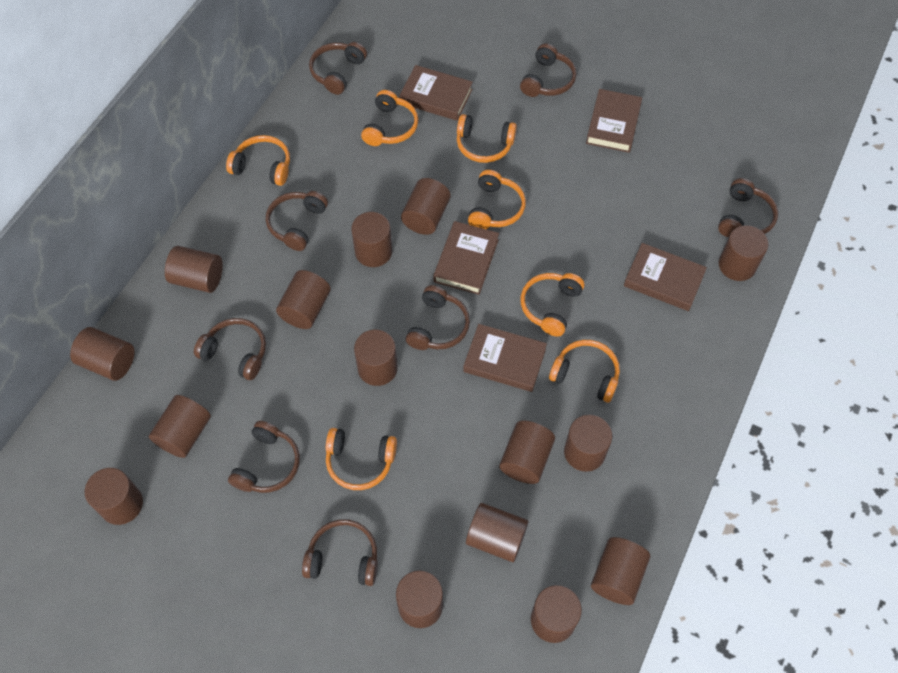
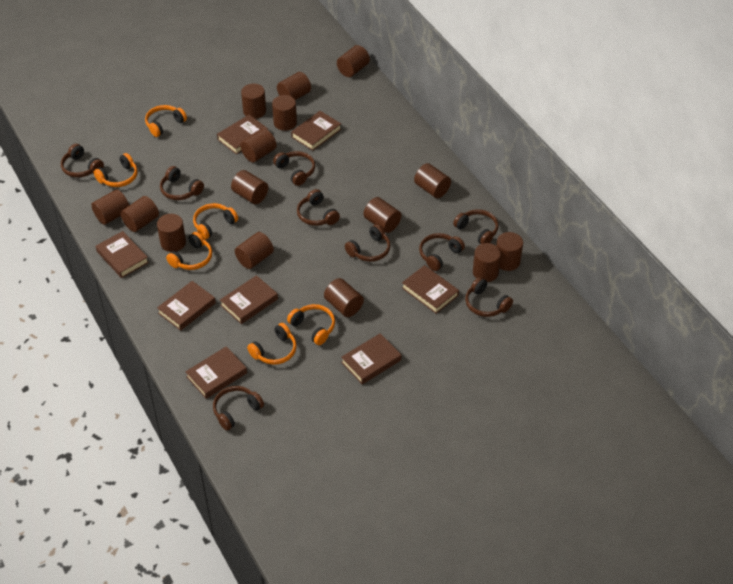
brown book: [399,65,473,121] [433,221,499,295] [463,324,547,392] [586,89,642,153] [624,243,707,311] = 5 -> [95,231,149,278] [157,281,216,331] [185,346,247,399] [217,115,268,154] [220,275,278,324] [291,111,341,151] [341,333,401,384] [402,265,459,314] = 8
brown headphones: [194,318,266,380] [228,421,300,493] [266,191,328,251] [302,519,378,586] [309,42,367,95] [405,285,470,350] [520,43,576,97] [718,178,778,237] = 8 -> [61,144,104,178] [160,166,204,200] [213,386,264,431] [273,151,315,186] [297,189,340,226] [345,224,390,262] [419,233,465,271] [453,209,499,244] [465,277,513,317] = 9
orange headphones: [226,135,290,186] [326,428,397,490] [361,90,418,146] [457,114,517,163] [468,170,526,229] [521,273,585,337] [549,340,620,403] = 7 -> [94,153,138,187] [145,105,187,137] [166,232,212,270] [193,203,238,239] [247,323,297,365] [287,304,335,345] = 6

